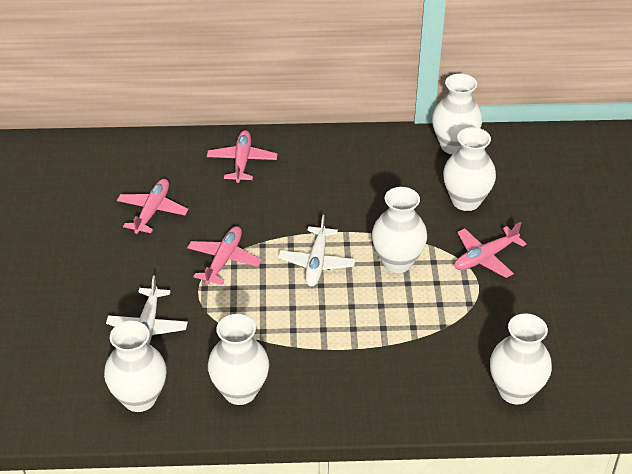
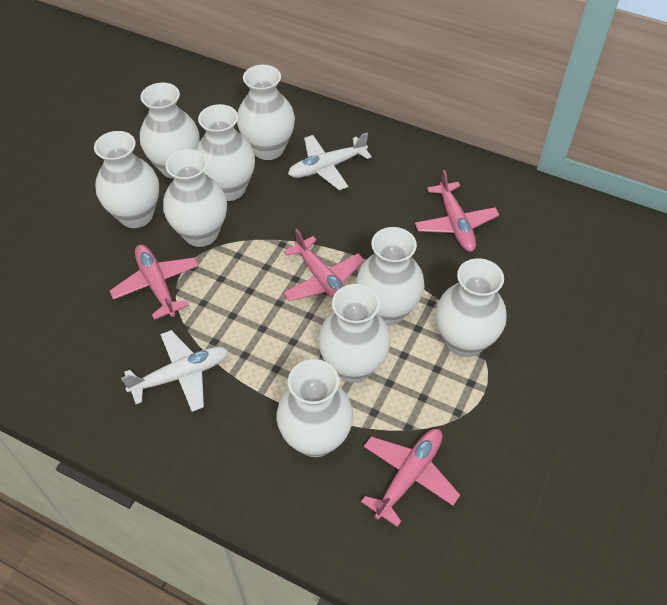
white vase: [104,321,166,412] [208,314,269,405] [372,187,427,273] [432,74,482,155] [443,127,496,211] [490,313,552,405] = 6 -> [94,131,159,228] [140,83,200,179] [163,149,227,247] [196,104,255,201] [237,65,295,160] [277,359,353,457] [318,284,390,383] [356,227,425,326] [436,258,507,357] = 9

